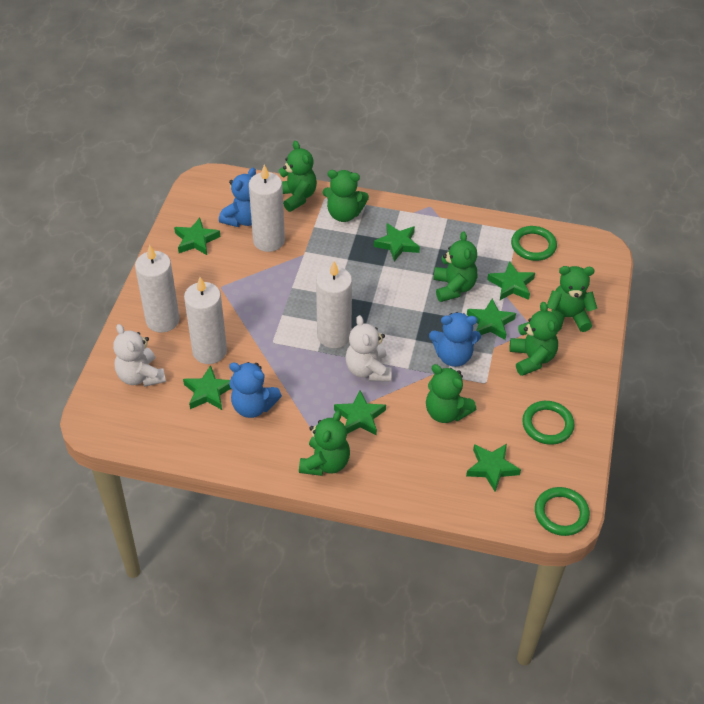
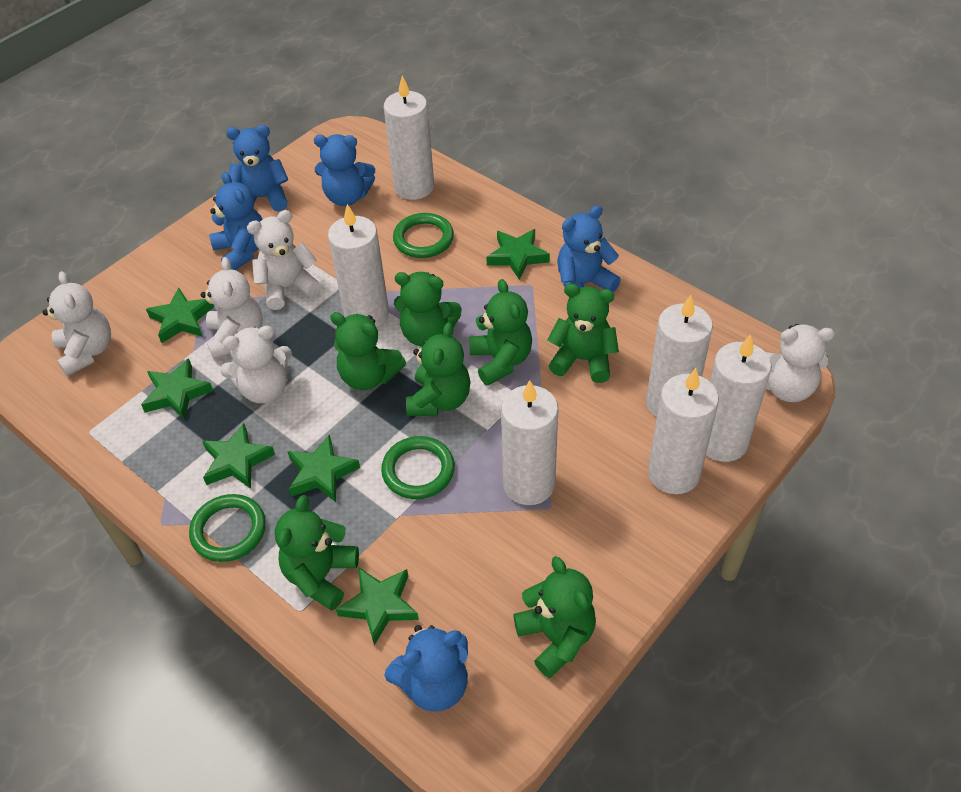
blue teddy bear: [219,168,256,227] [229,362,282,418] [429,312,481,367] = 3 -> [209,172,263,270] [226,125,288,212] [314,134,375,206] [384,625,468,712] [557,205,621,292] = 5
green star: [174,218,220,255] [183,365,231,410] [334,390,386,435] [374,223,420,261] [466,444,521,492] [467,298,516,340] [487,261,535,300] = 7 -> [141,358,213,420] [146,287,214,343] [202,423,275,489] [287,434,360,502] [336,567,419,645] [486,229,550,280] = 6
white candle: [135,245,180,333] [184,277,227,364] [249,165,285,252] [316,261,352,348] = 4 -> [328,204,389,327] [384,76,434,200] [501,380,558,505] [646,295,713,418] [648,368,719,494] [706,334,772,462] = 6
white teddy bear: [113,324,166,387] [346,315,392,381] = 2 -> [42,271,111,376] [201,257,263,359] [220,326,292,403] [247,210,321,310] [766,324,835,402] = 5

